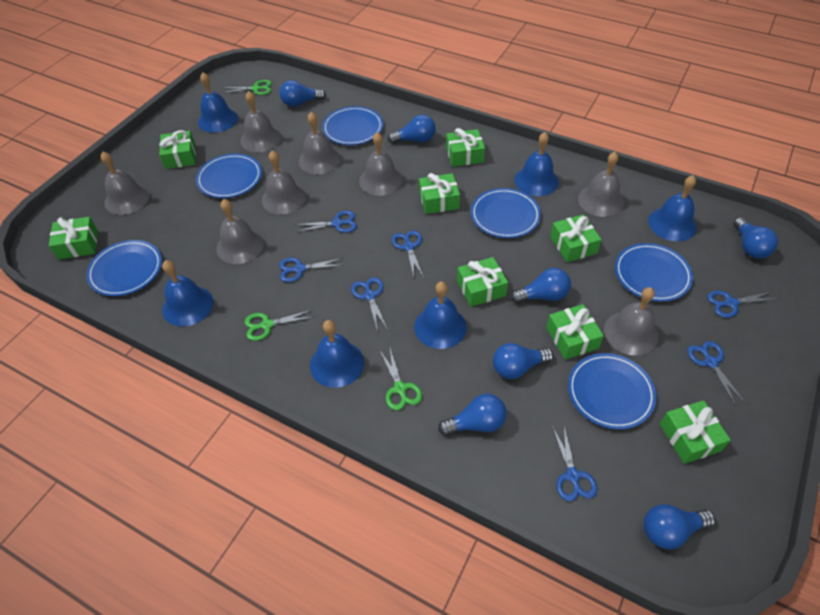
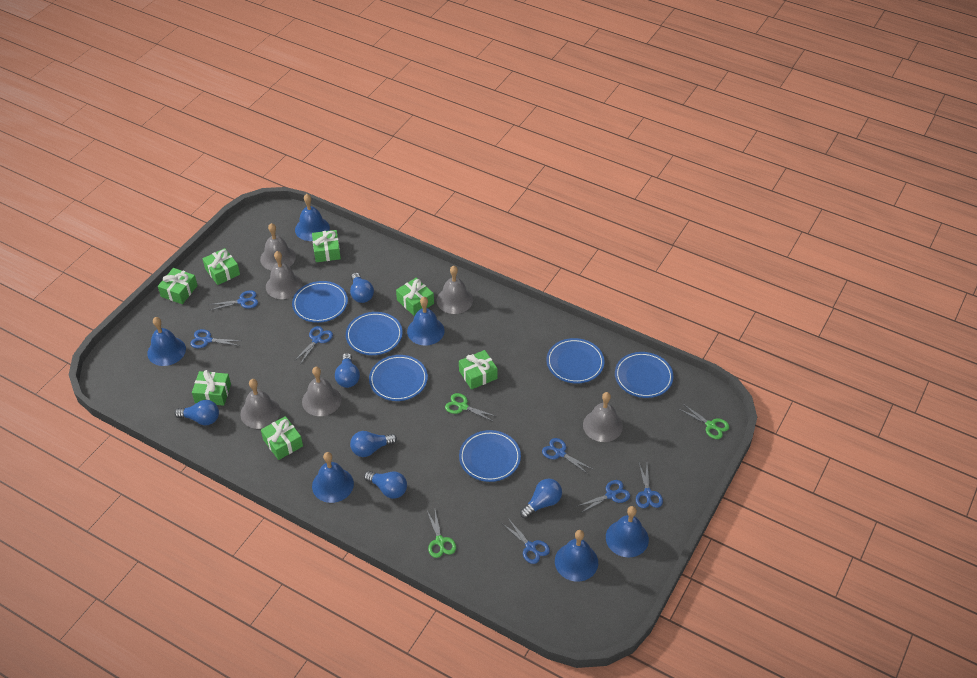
blue light bulb: [280,80,326,107] [388,115,436,144] [438,394,506,436] [493,343,554,379] [510,268,571,303] [644,504,715,550] [733,217,778,258] = 7 -> [174,400,219,425] [335,353,360,388] [350,273,374,303] [350,431,397,457] [364,471,407,499] [520,479,562,519] = 6
green gift: [49,217,98,260] [159,130,196,169] [419,173,460,214] [446,128,485,167] [457,257,508,307] [546,304,604,360] [550,214,602,262] [660,400,731,464] = 8 -> [158,268,198,304] [192,370,231,406] [202,248,240,285] [261,416,303,460] [312,230,341,262] [396,278,434,316] [459,350,498,390] = 7
grey bell: [101,152,150,215] [216,199,264,264] [240,91,281,152] [262,150,306,214] [299,112,341,174] [359,132,403,196] [578,152,624,217] [604,287,658,356] = 8 -> [240,379,280,429] [260,223,296,270] [266,251,302,299] [302,367,341,416] [437,266,473,314] [583,392,623,442] = 6

